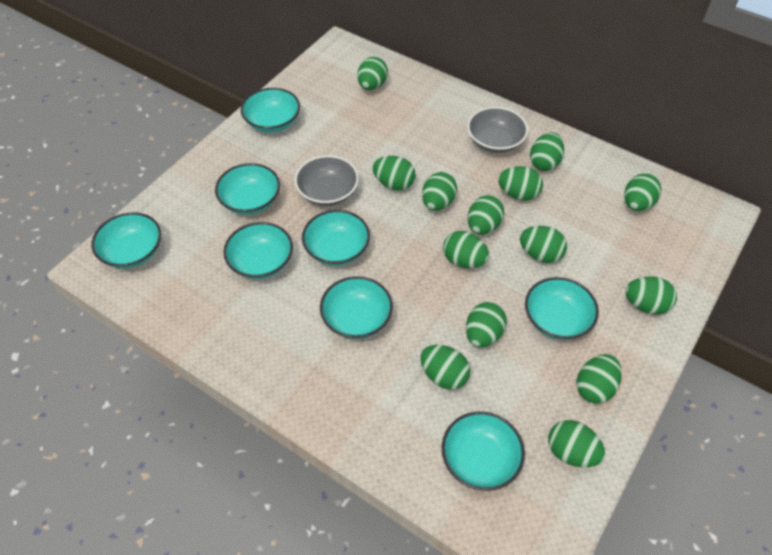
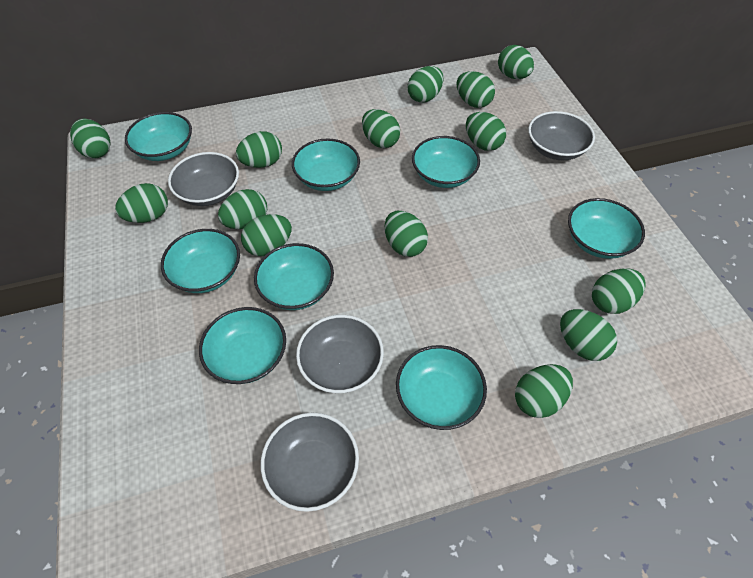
grey bowl: [294,155,359,206] [467,107,528,153] = 2 -> [168,152,239,206] [261,413,359,512] [296,315,384,393] [528,111,595,160] = 4

